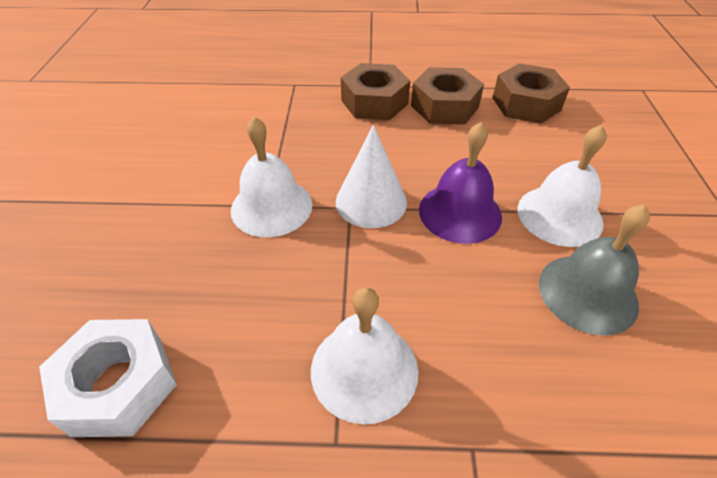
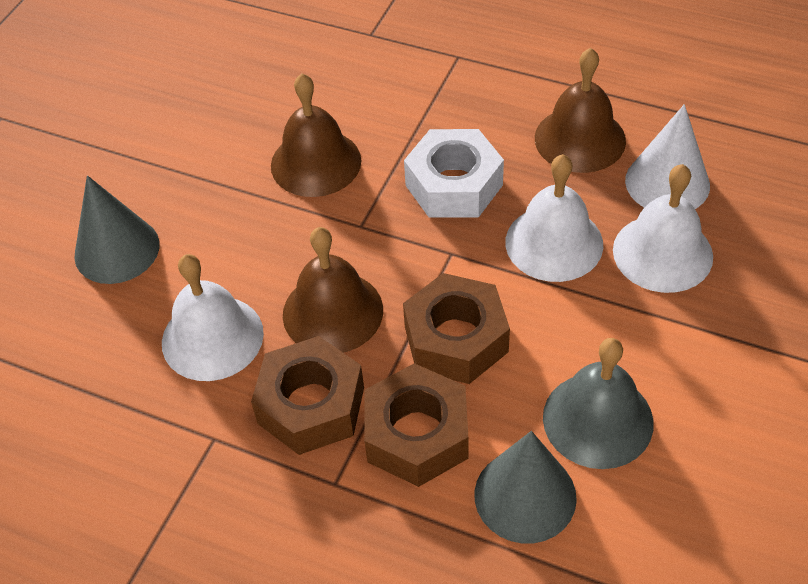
brown bell: none = 0 -> [271,73,361,197] [283,227,383,353] [535,48,626,173] = 3
grey cone: none = 0 -> [74,175,160,284] [474,431,577,544] = 2
purple bell: [419,122,502,244] = 1 -> none = 0

